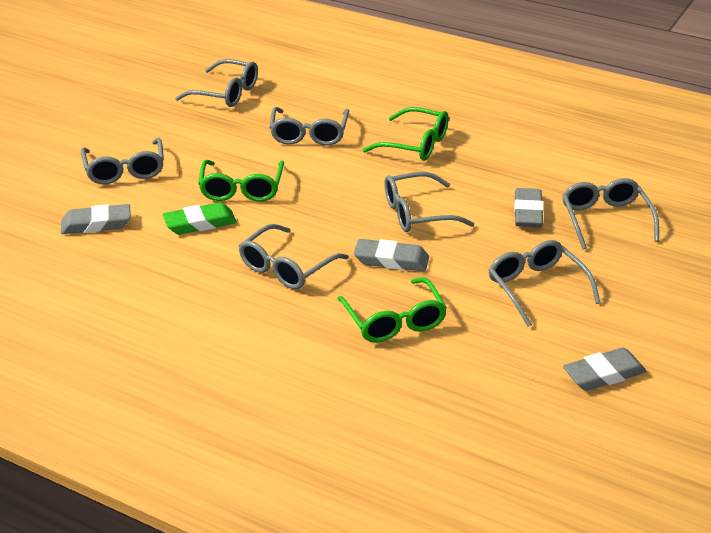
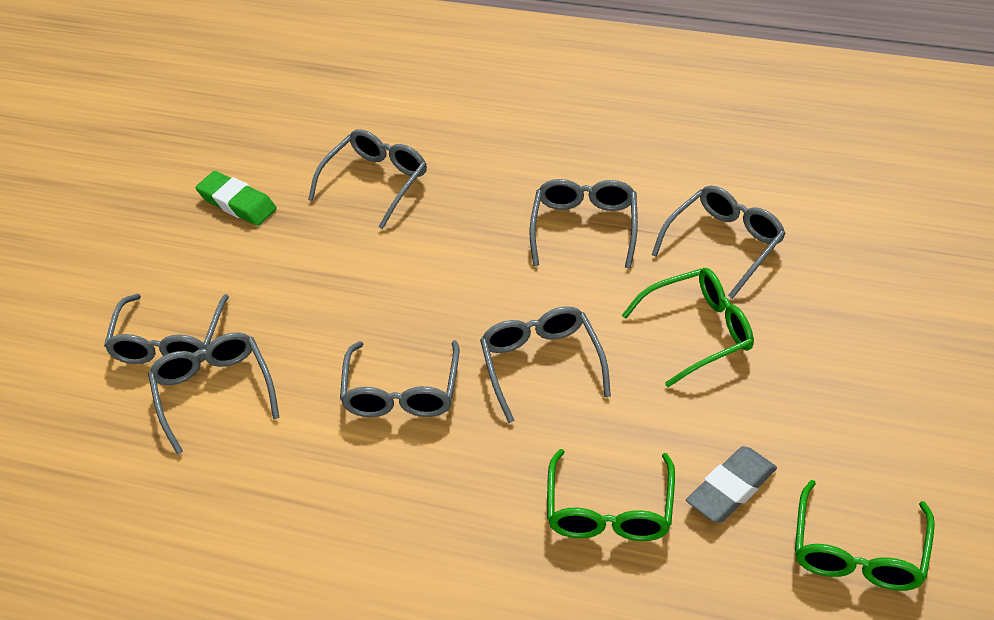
grey eraser: [61,204,131,234] [354,239,429,271] [514,188,544,227] [563,348,647,391] = 4 -> [686,446,777,523] = 1

